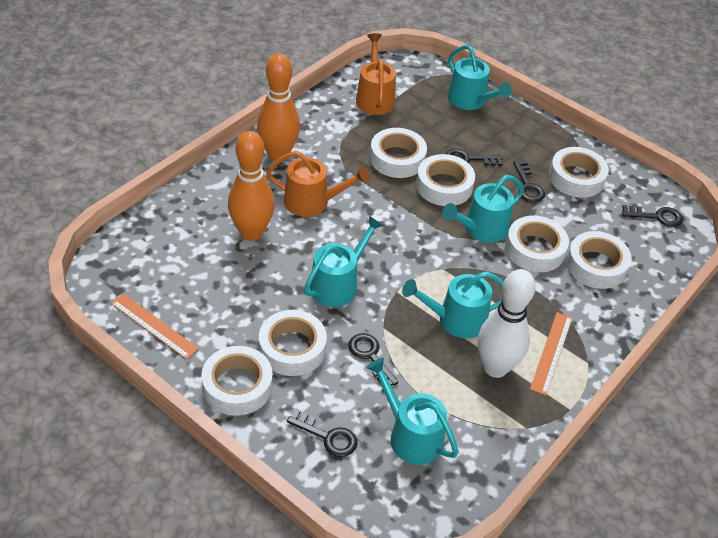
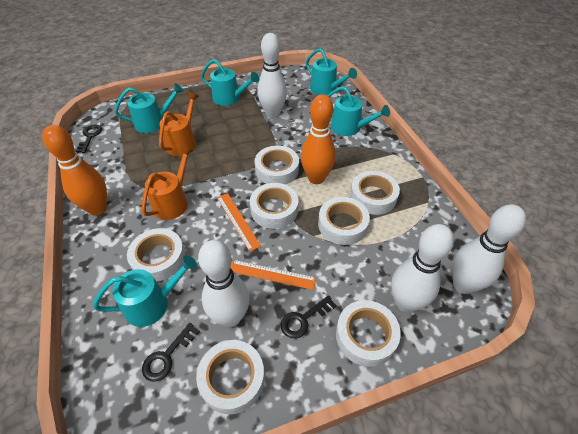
black key: [287,409,357,457] [348,333,399,386] [446,149,503,166] [513,161,545,202] [622,205,683,227] = 5 -> [75,124,102,153] [142,323,200,381] [280,295,337,338] = 3
white bowling pin: [478,269,536,378] = 1 -> [198,240,250,327] [258,33,287,118] [391,224,454,312] [452,204,526,294] = 4

